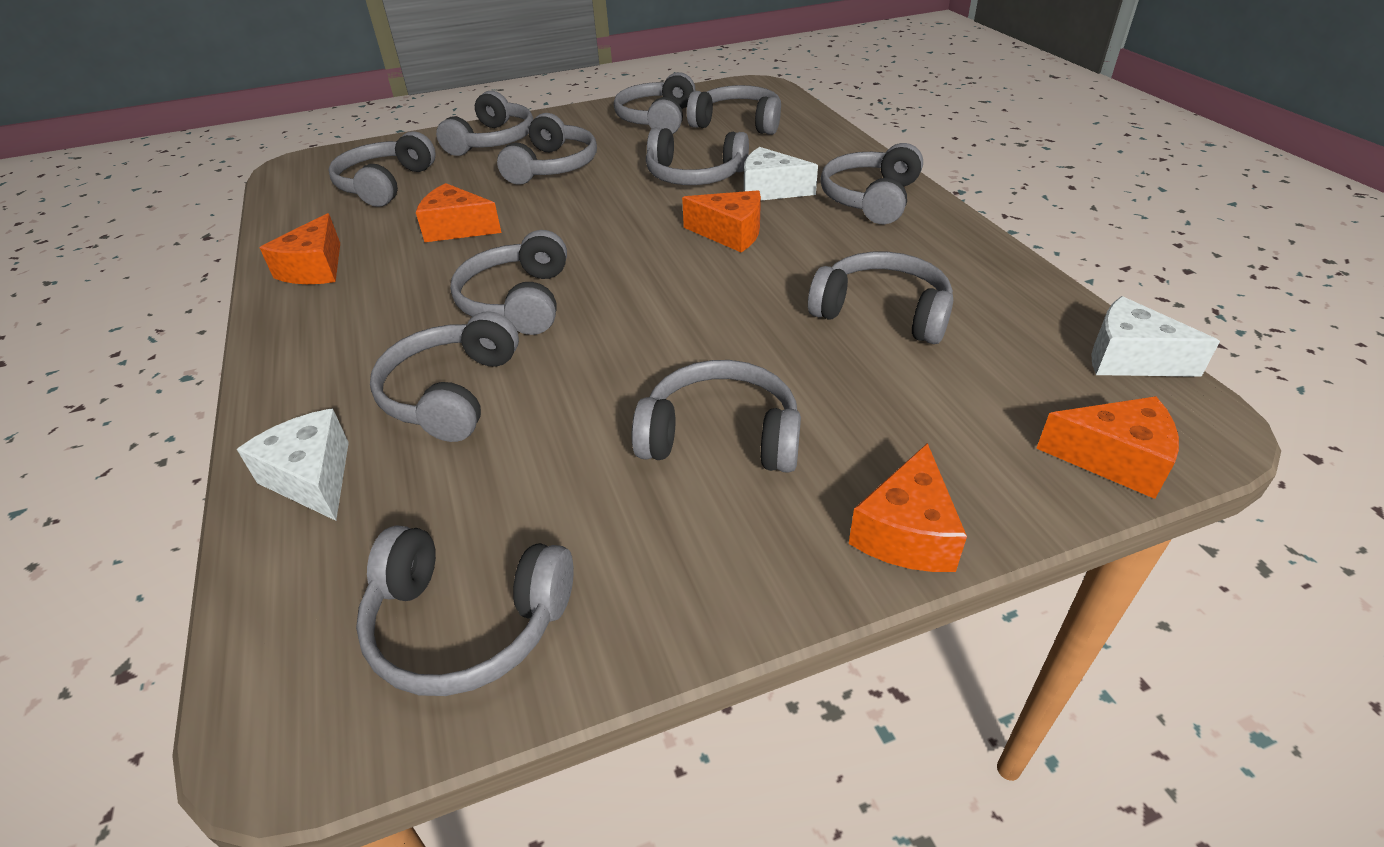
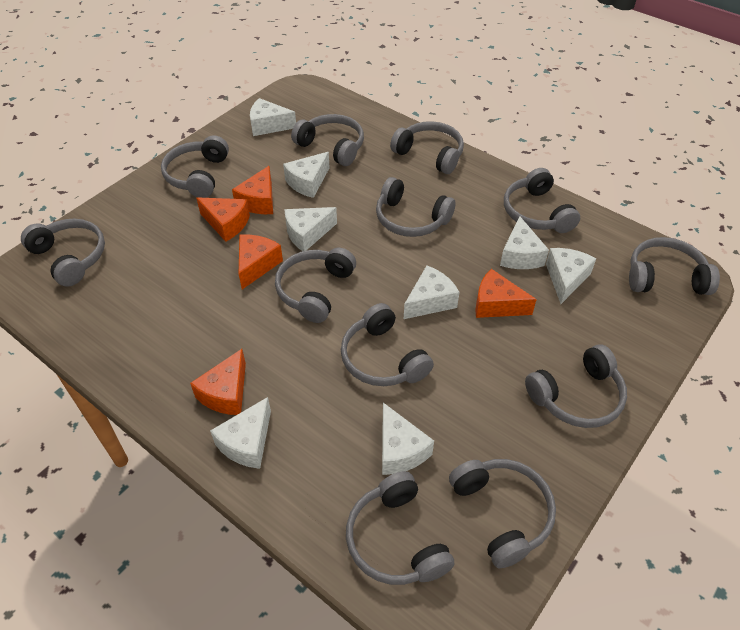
white cheese: [237,409,349,521] [744,147,818,200] [1091,296,1220,377] = 3 -> [210,397,271,469] [250,98,296,136] [283,152,330,198] [284,207,337,251] [382,403,434,475] [404,266,459,319] [500,216,549,269] [546,248,597,304] = 8

